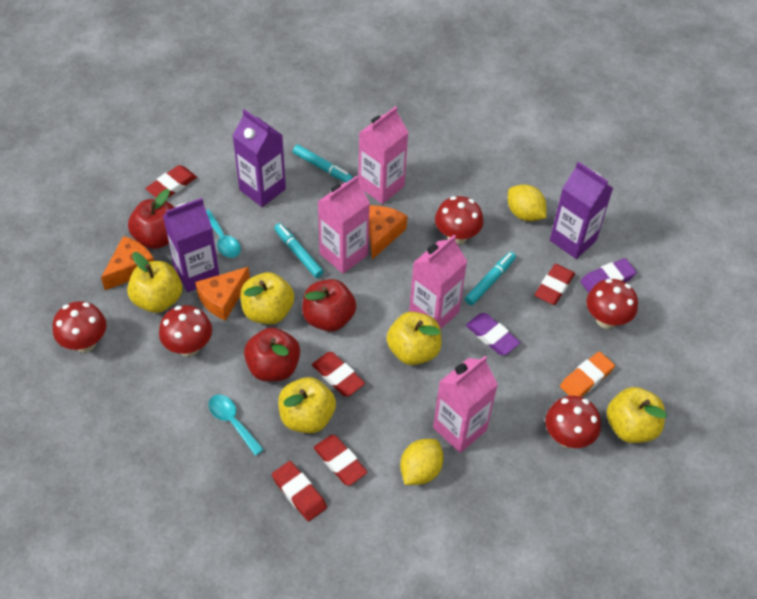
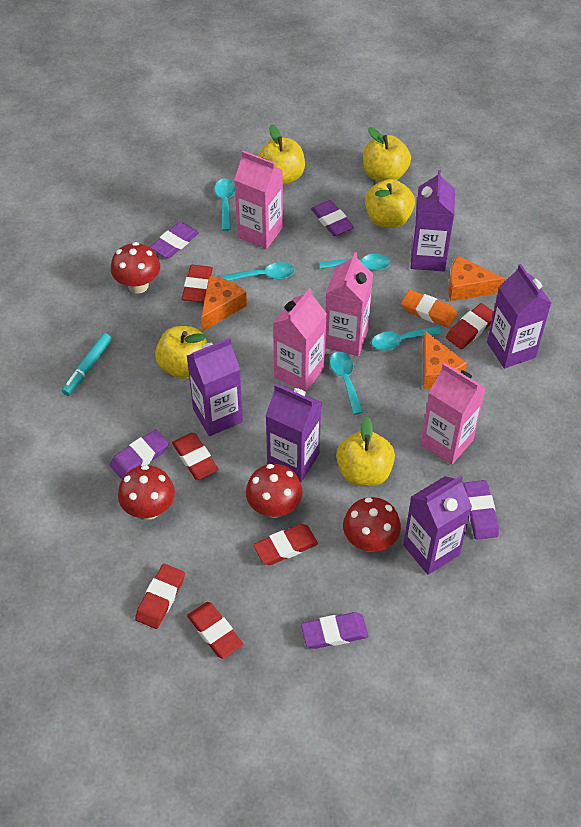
purple carton: [163,198,219,292] [233,109,286,207] [550,161,613,259] = 3 -> [187,338,243,436] [265,384,322,482] [403,476,472,575] [411,170,455,271] [487,264,551,368] = 5
purple eraser: [466,313,520,355] [580,258,637,293] = 2 -> [110,429,169,479] [150,222,199,258] [301,612,368,649] [311,200,354,236] [463,480,499,539] = 5
red apple: [128,189,175,249] [244,327,300,382] [302,279,356,332] = 3 -> none = 0
red eraser: [145,165,197,198] [272,461,327,521] [312,352,365,396] [313,435,368,486] [535,264,575,305] = 5 -> [135,564,185,629] [172,433,219,480] [181,265,213,302] [187,602,243,659] [253,524,318,565] [446,303,494,349] = 6
red mushroom: [53,301,107,353] [159,305,212,356] [435,196,483,245] [545,396,601,448] [586,279,638,329] = 5 -> [111,242,160,294] [118,465,175,519] [246,464,303,518] [343,497,401,552] = 4
turquoise marker: [274,223,324,278] [293,144,353,182] [465,252,516,305] = 3 -> [62,333,112,396] = 1
turquoise spoon: [206,210,241,258] [209,395,264,456] = 2 -> [214,178,235,231] [224,262,295,281] [320,254,391,271] [330,352,363,415] [371,326,442,351] = 5
yellow lemon: [400,439,444,485] [508,184,546,221] = 2 -> none = 0

